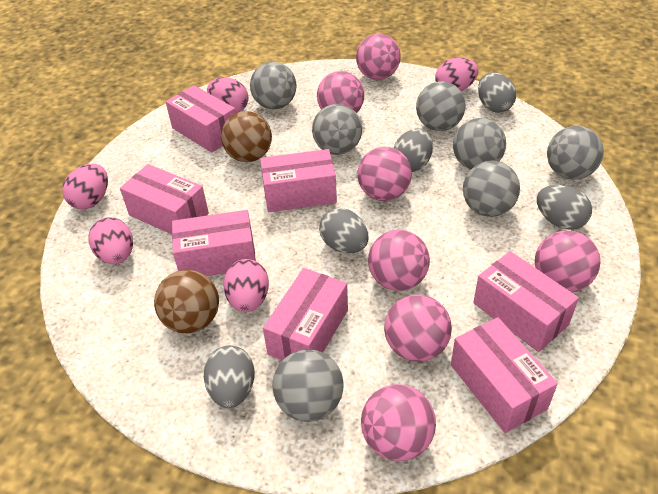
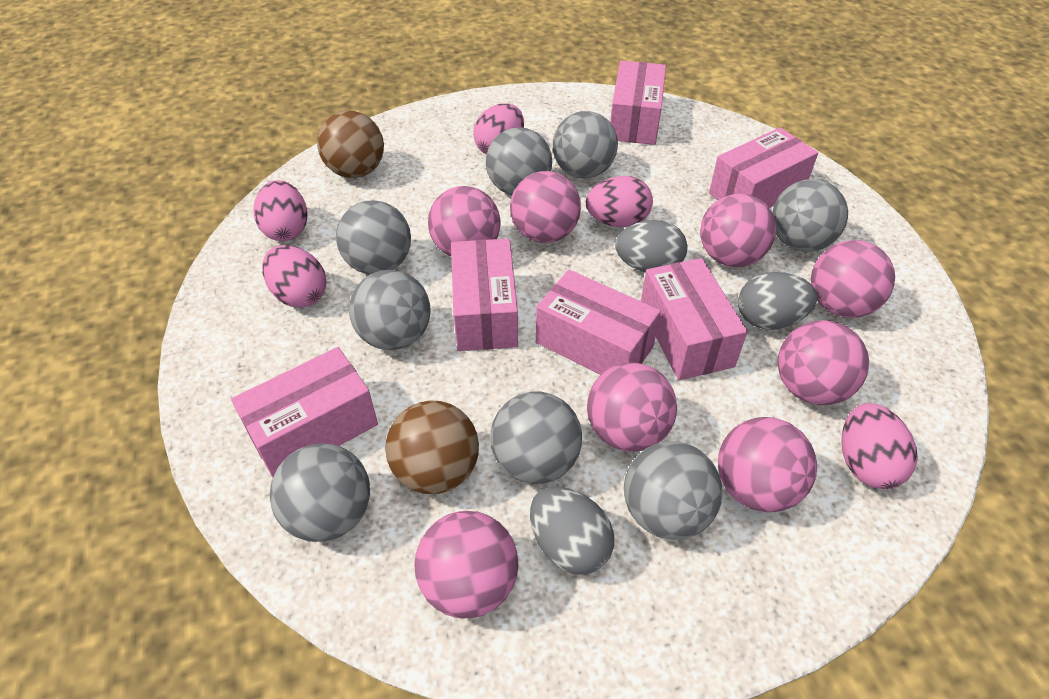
grey ball: [250,62,297,109] [272,349,344,422] [312,104,362,155] [416,81,466,131] [453,118,506,169] [463,161,520,217] [547,126,603,180] = 7 -> [270,443,370,542] [336,200,411,274] [349,270,431,350] [486,127,552,195] [490,392,582,484] [553,111,618,178] [624,442,722,540] [772,179,848,252] = 8
grey egg: [204,345,255,408] [319,208,368,253] [394,128,433,172] [478,72,516,113] [537,185,592,230] = 5 -> [530,487,614,575] [615,220,687,273] [738,272,817,330] = 3
pink ball: [317,71,364,113] [356,34,401,80] [357,147,412,201] [361,384,436,461] [368,230,430,291] [384,294,452,362] [535,230,601,292] = 7 -> [414,511,518,618] [428,186,501,256] [510,171,581,243] [587,362,677,452] [700,193,776,267] [718,417,817,513] [778,320,869,405] [811,240,895,318] = 8
pink box: [120,164,209,234] [166,85,236,153] [172,210,256,276] [260,149,337,212] [263,268,348,361] [451,317,558,433] [473,251,579,352] = 7 -> [231,347,378,478] [451,239,518,351] [536,270,661,375] [610,61,666,145] [641,258,747,380] [709,127,818,208] = 6

